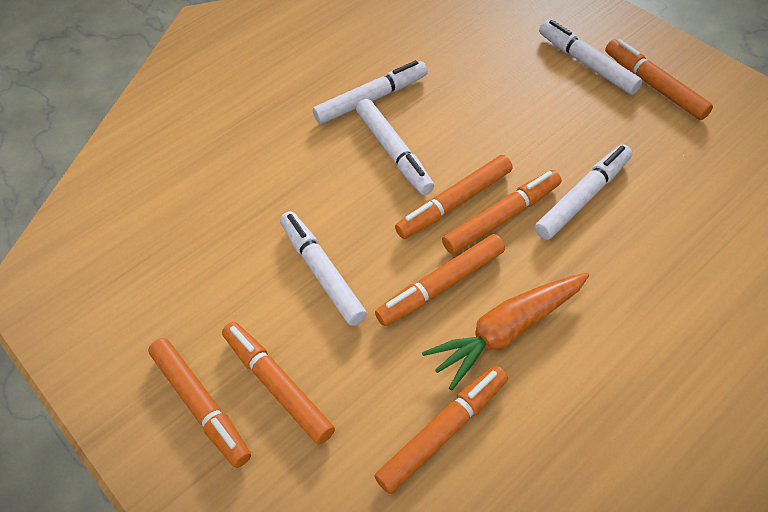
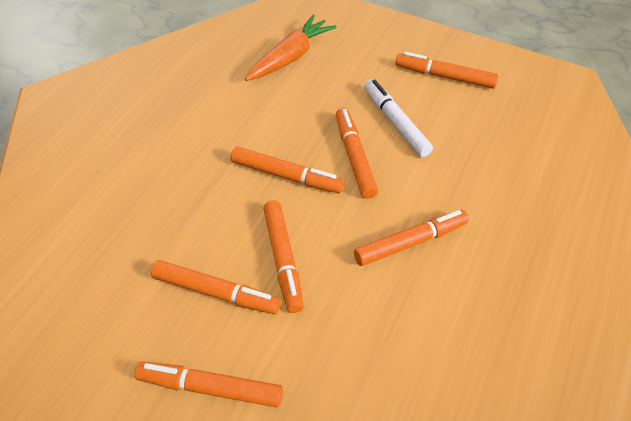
white marker: [280,211,367,326] [313,60,428,124] [356,99,434,195] [535,145,632,240] [539,20,643,95] = 5 -> [364,79,433,157] = 1

